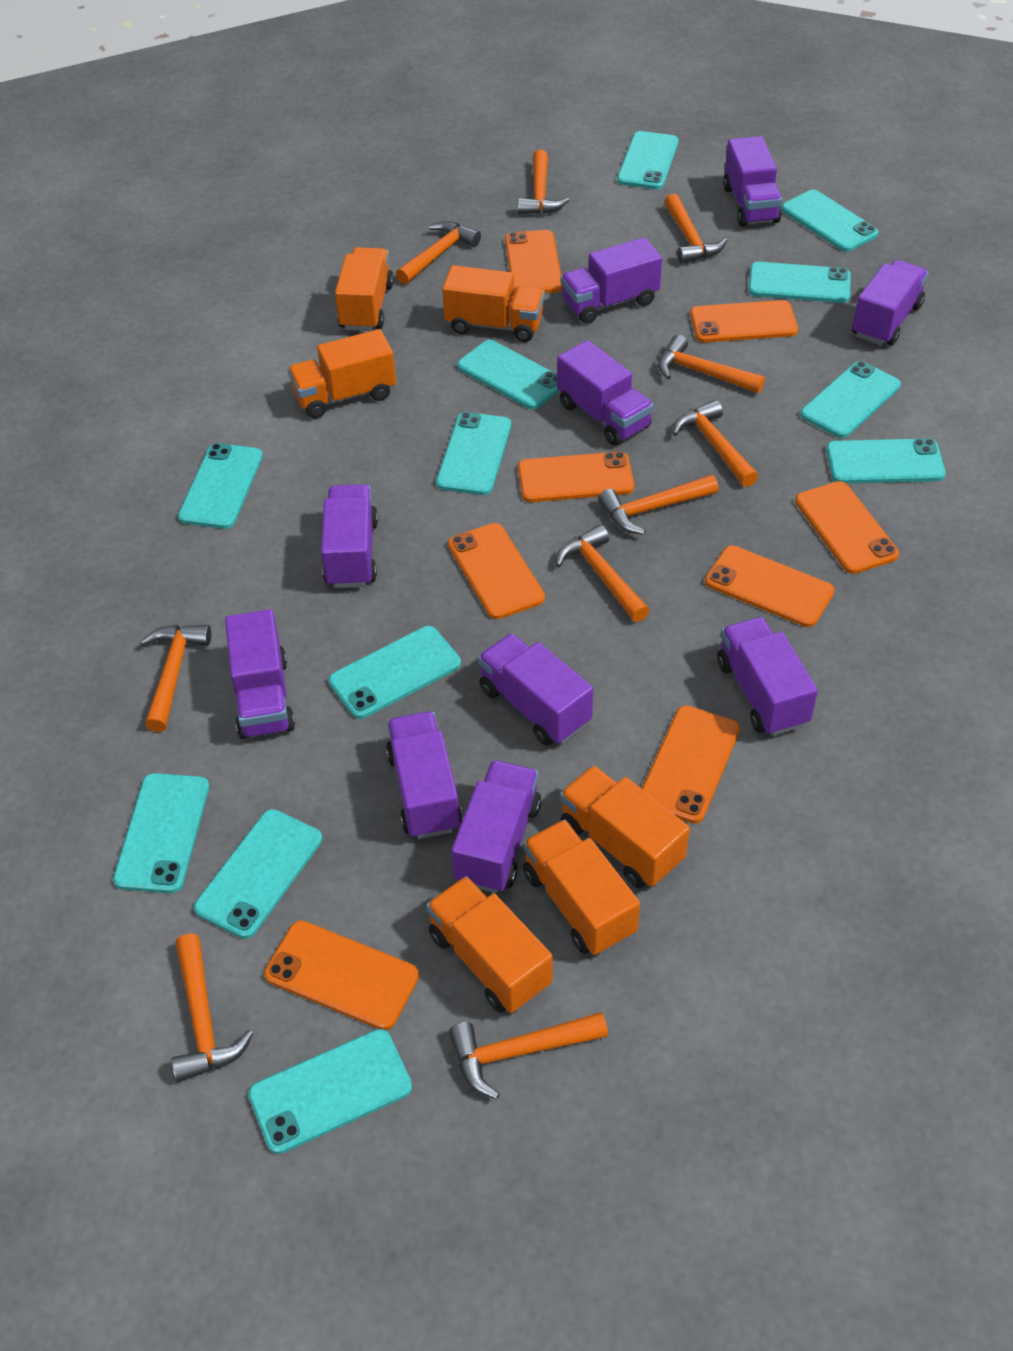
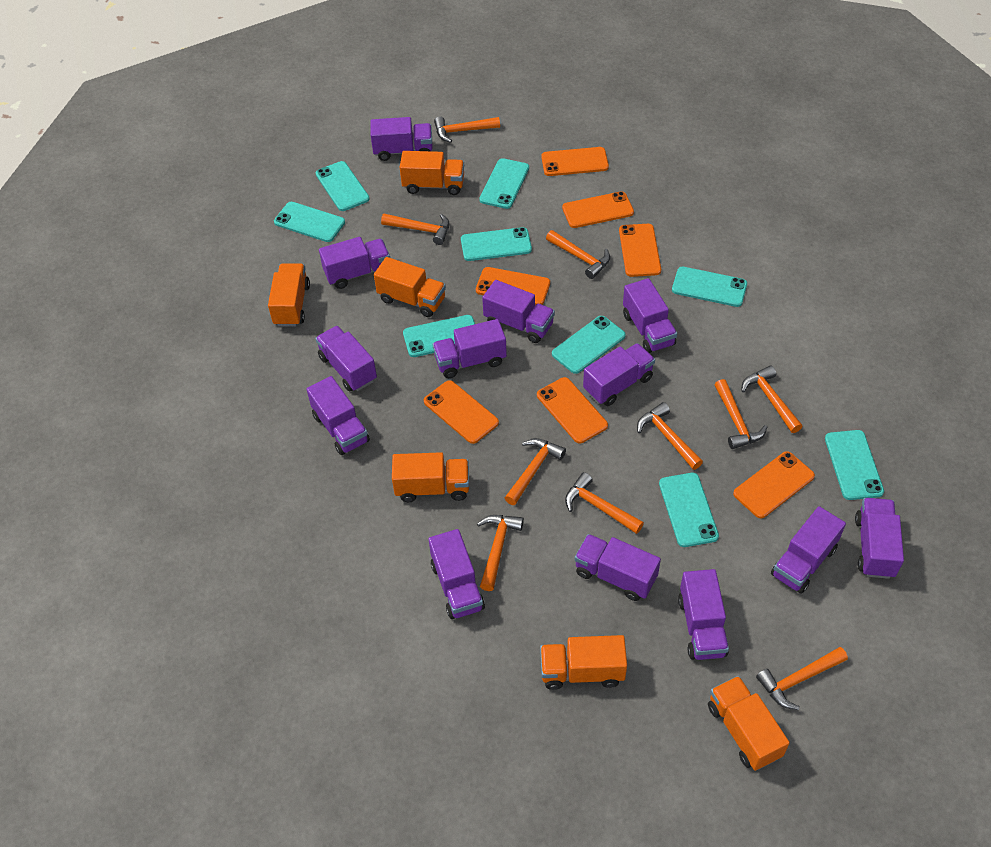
orange phone: [264,920,419,1030] [448,523,545,619] [505,230,562,293] [518,451,634,502] [642,705,740,824] [690,300,798,343] [705,545,835,627] [795,481,899,574] = 8 -> [424,380,499,444] [476,267,550,305] [537,377,608,444] [541,147,609,176] [562,191,634,228] [619,224,661,277] [733,451,815,518] = 7
purple truck: [225,609,295,739] [321,484,378,588] [386,711,462,839] [451,760,541,893] [478,633,593,746] [557,340,654,446] [561,237,662,324] [717,617,818,736] [723,136,782,226] [852,260,928,346] = 10 -> [306,376,370,455] [315,326,377,392] [319,237,390,289] [371,117,433,161] [428,529,485,619] [432,319,507,378] [482,280,555,343] [575,534,661,601] [583,343,655,406] [623,278,677,353] [678,569,729,660] [771,506,846,594] [855,498,904,579] = 13
turquoise phone: [113,773,209,893] [178,443,263,529] [194,809,322,939] [248,1029,412,1154] [328,626,461,719] [436,412,511,495] [457,340,559,409] [617,131,679,189] [748,262,851,303] [781,189,879,252] [800,361,901,438] [826,438,946,484] = 12 -> [274,202,345,242] [316,161,370,211] [403,315,475,357] [461,227,532,261] [479,158,529,209] [552,316,626,374] [659,473,719,547] [672,267,747,307] [825,430,884,500] = 9

